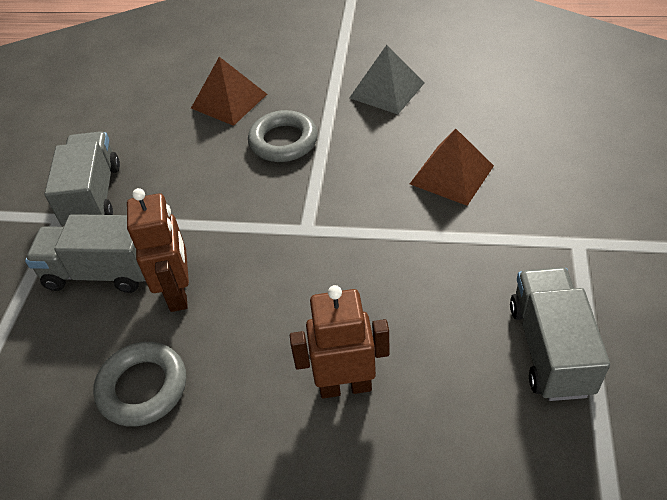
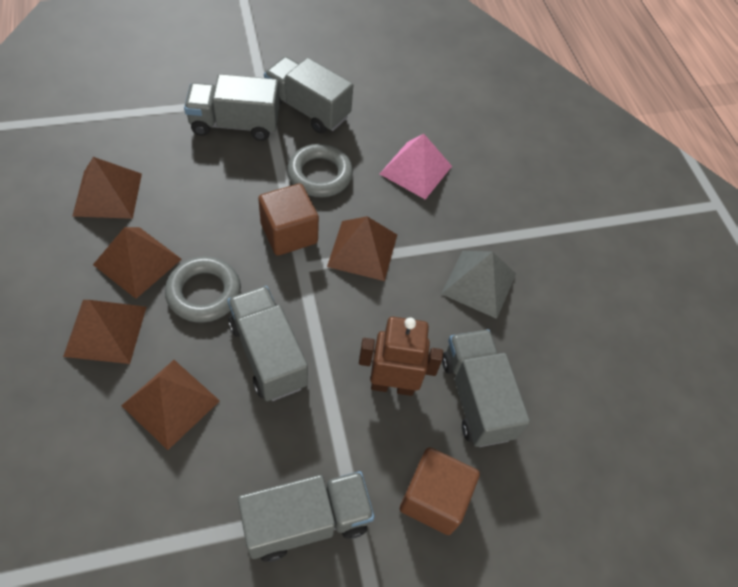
brown cube: none = 0 -> [258,183,319,256] [400,447,480,535] = 2
brown pyramid: [191,57,267,126] [410,129,494,206] = 2 -> [63,300,146,364] [72,157,142,219] [93,227,182,299] [121,360,220,450] [327,216,397,281] = 5
brown robot: [127,188,189,312] [290,285,390,398] = 2 -> [359,317,443,396] = 1
grey truck: [25,214,145,293] [44,131,120,225] [510,267,610,401] = 3 -> [184,74,279,141] [227,286,308,401] [238,471,374,562] [264,57,353,134] [442,329,530,447] = 5
pink pyramid: none = 0 -> [380,134,452,200] = 1

